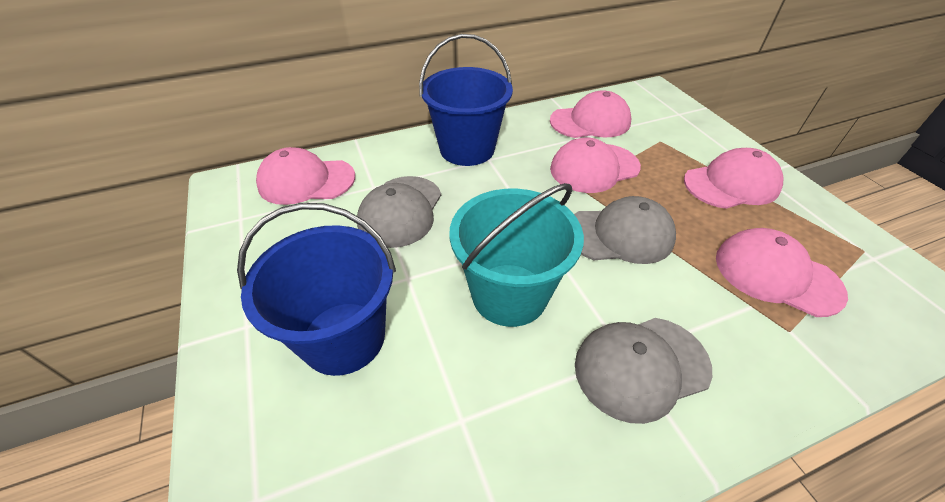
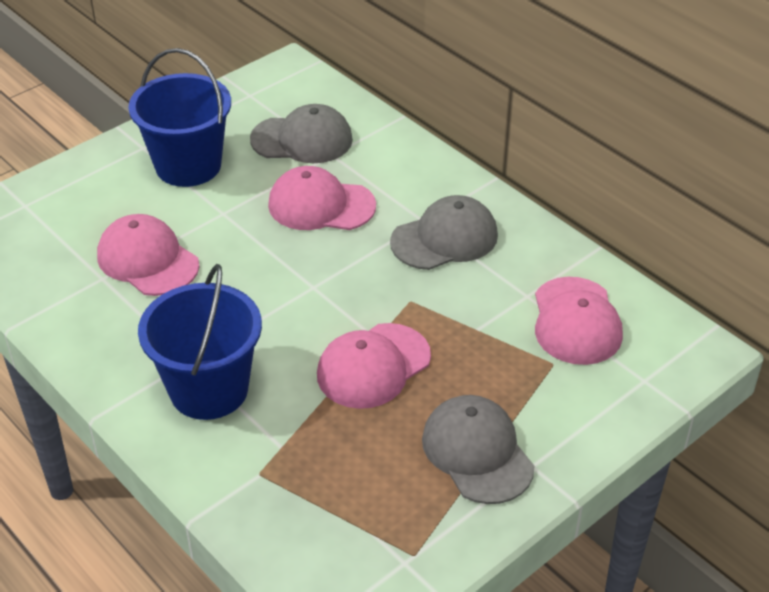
pink cap: [256,147,355,205] [550,90,631,138] [550,138,641,193] [684,148,784,209] [716,228,848,317] = 5 -> [97,214,199,296] [268,166,376,230] [317,323,431,409] [535,277,623,365] = 4
turquoise bucket: [449,183,584,327] = 1 -> none = 0

